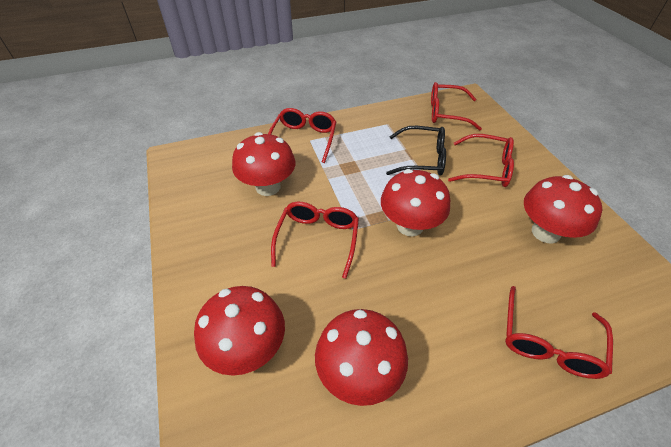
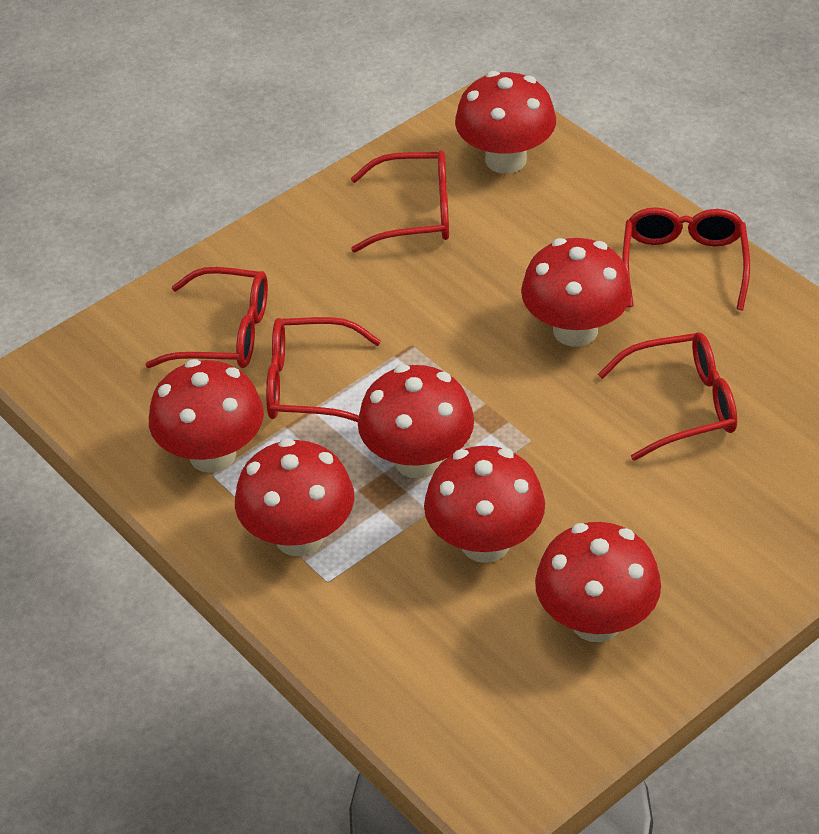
black glasses: [386,126,446,176] = 1 -> none = 0
red mushroom: [194,286,285,376] [232,132,296,196] [315,309,408,406] [381,169,450,236] [524,175,602,243] = 5 -> [149,359,264,473] [235,438,354,556] [358,364,474,479] [424,446,545,563] [455,71,556,174] [521,238,632,346] [535,522,661,642] = 7

